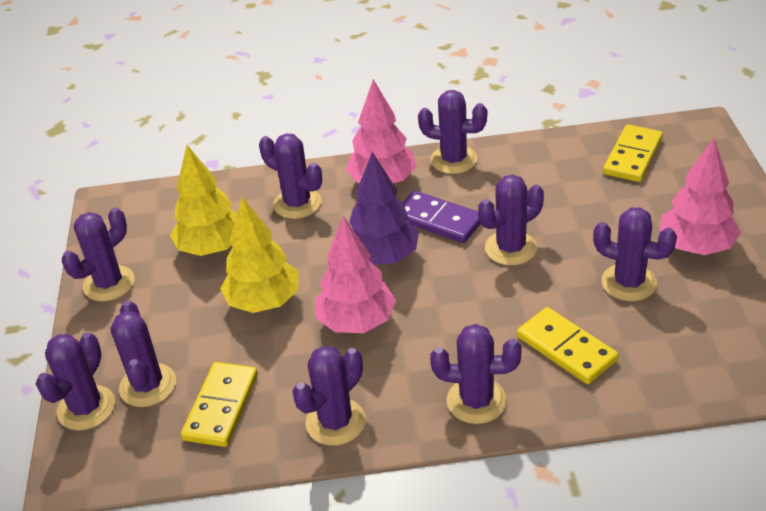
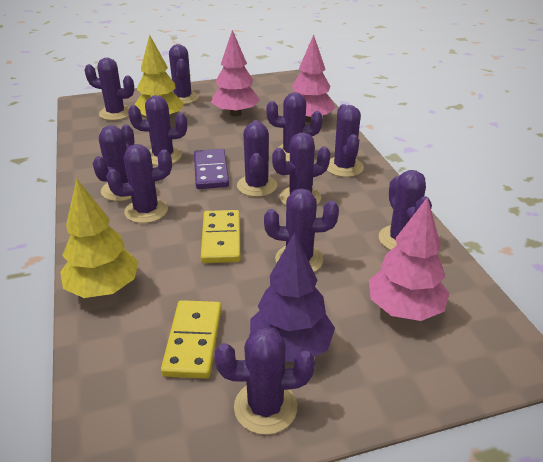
purple cactus: [36,332,115,431] [62,208,135,301] [111,301,176,407] [259,134,322,219] [292,346,366,446] [418,90,487,174] [430,324,522,424] [478,175,544,265] [593,208,677,301] = 9 -> [85,58,134,121] [93,124,134,201] [106,144,172,223] [128,95,187,166] [169,44,199,104] [214,326,315,435] [237,120,277,197] [264,188,339,272] [266,92,323,162] [272,132,330,206] [327,104,364,177] [379,170,432,250] = 12
yellow domino: [181,362,258,447] [517,307,618,384] [603,124,663,182] = 3 -> [161,300,222,378] [201,210,241,263] = 2

